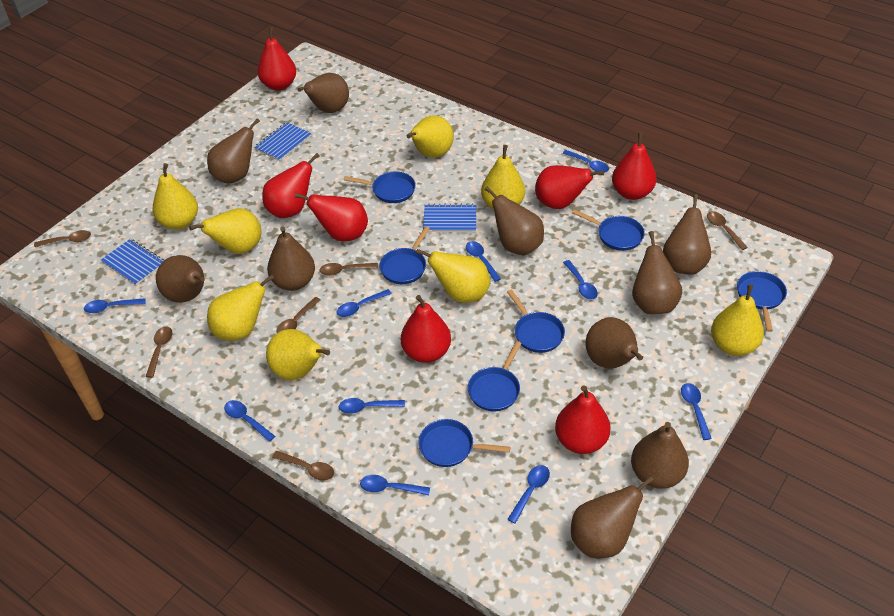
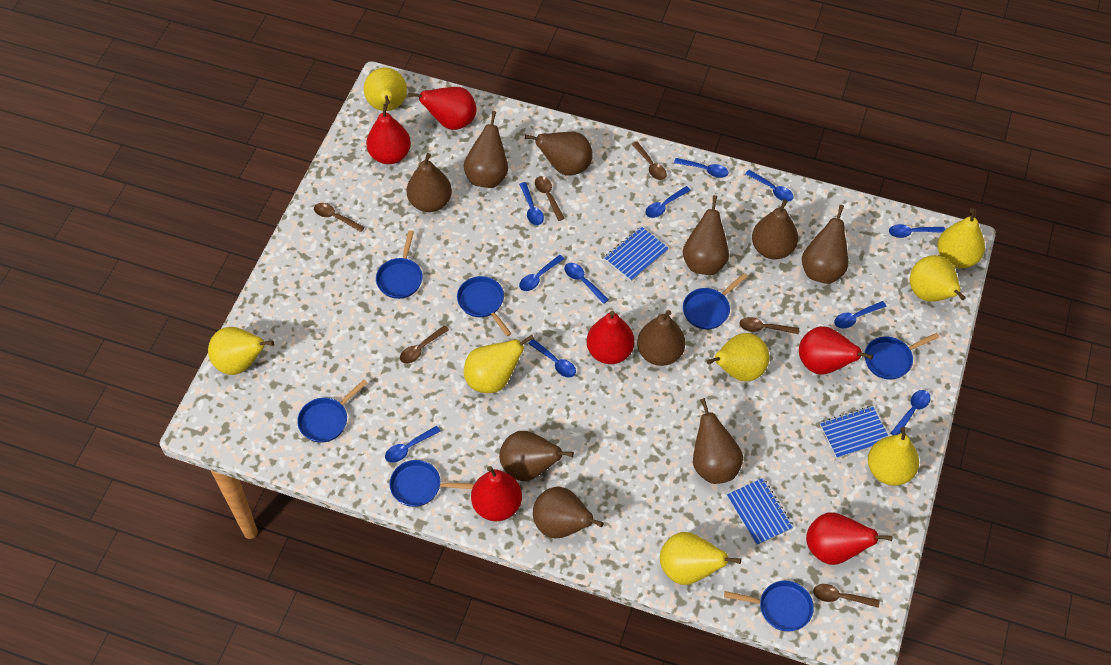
blue spoon: [84,298,146,313] [224,400,275,442] [336,289,392,317] [339,398,405,414] [360,475,430,495] [466,241,501,282] [507,465,550,524] [563,150,609,173] [563,260,598,299] [681,383,712,440] = 10 -> [385,426,441,462] [519,182,544,225] [519,255,565,291] [528,339,576,377] [564,263,609,304] [645,186,691,218] [674,158,728,178] [745,170,793,201] [834,301,886,328] [889,224,945,238] [891,390,931,435] = 11
red pear: [258,27,296,91] [262,153,320,218] [295,193,368,241] [401,295,451,363] [535,165,604,209] [555,386,611,454] [612,132,657,200] = 7 -> [366,104,411,164] [408,87,477,130] [471,466,522,521] [586,311,635,364] [799,326,873,375] [806,513,893,565] = 6

